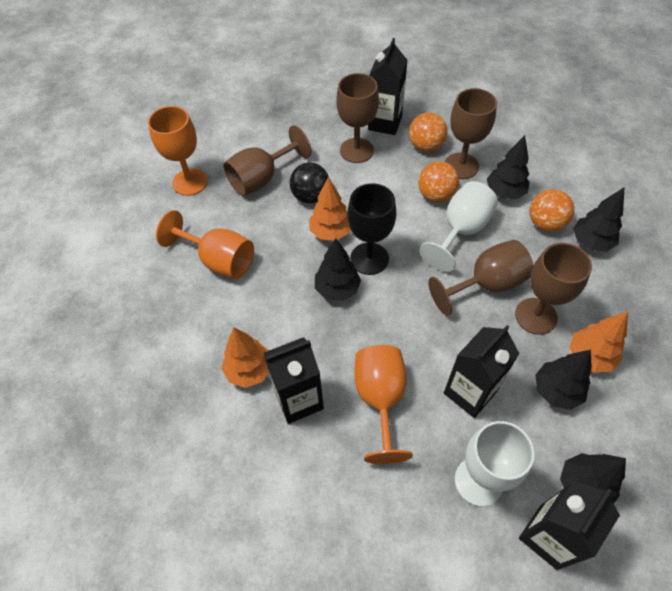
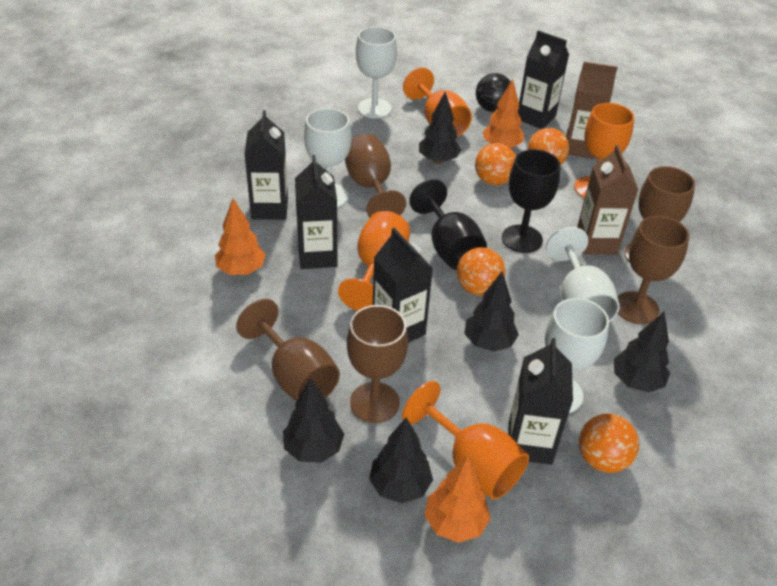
black carton: [263,337,324,424] [368,38,408,135] [444,325,520,418] [519,481,620,570] = 4 -> [244,110,288,220] [295,155,337,269] [373,228,433,343] [508,338,573,465] [518,30,569,129] = 5
black goblet: [347,183,396,275] = 1 -> [409,179,487,270] [502,149,560,253] = 2
brown carton: none = 0 -> [566,62,618,159] [577,145,638,255] = 2
orange ball: [409,112,448,152] [418,161,459,203] [530,189,575,232] = 3 -> [457,247,506,296] [475,143,516,186] [528,128,569,165] [579,413,639,473] = 4
orange goblet: [148,106,208,196] [156,210,254,279] [354,345,413,464] = 3 -> [338,211,410,311] [402,381,529,500] [403,68,472,137] [574,103,634,198] = 4
white goblet: [419,181,498,272] [455,421,534,507] = 2 -> [304,108,352,208] [356,27,397,118] [545,298,609,413] [546,227,620,322] = 4

